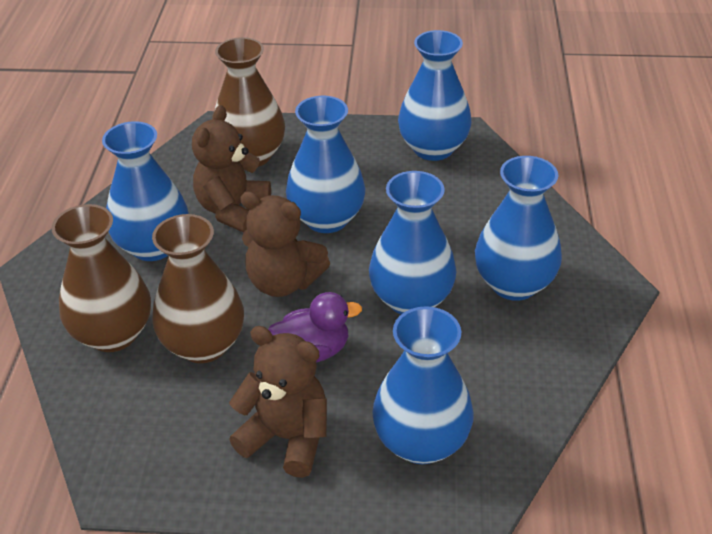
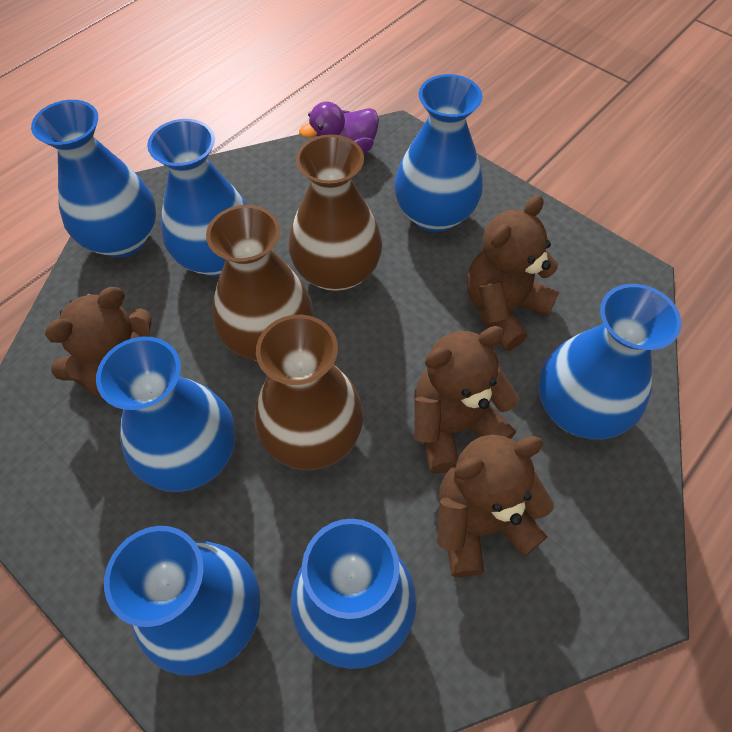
blue vase: [102,121,188,261] [286,96,365,233] [369,171,457,315] [372,306,474,464] [398,30,472,161] [475,156,562,301] = 6 -> [31,100,156,257] [96,337,235,492] [104,526,261,676] [147,119,247,276] [291,519,417,669] [394,74,483,232] [539,284,681,440] = 7
brown teddy bear: [192,105,271,232] [229,326,327,478] [240,191,330,297] = 3 -> [45,287,151,400] [414,326,520,474] [437,435,554,577] [467,195,559,351] = 4

